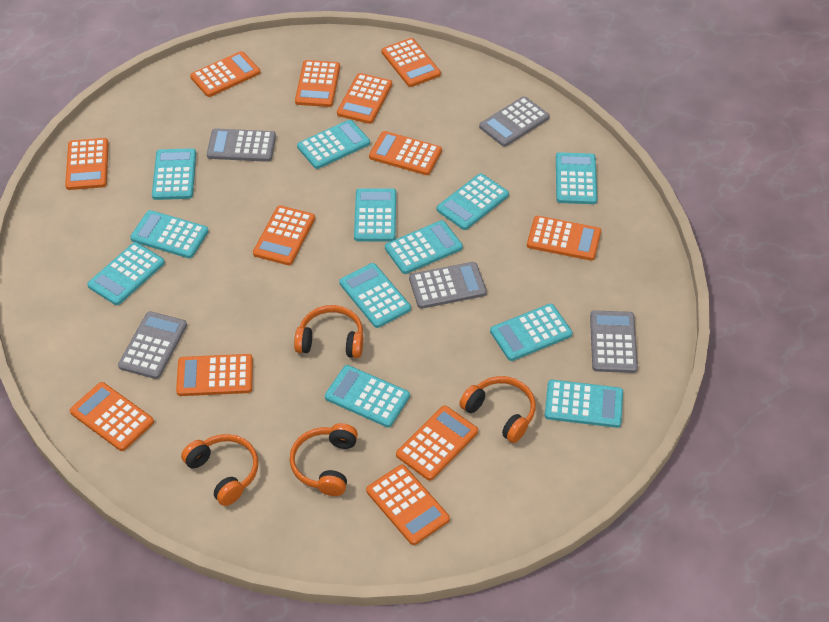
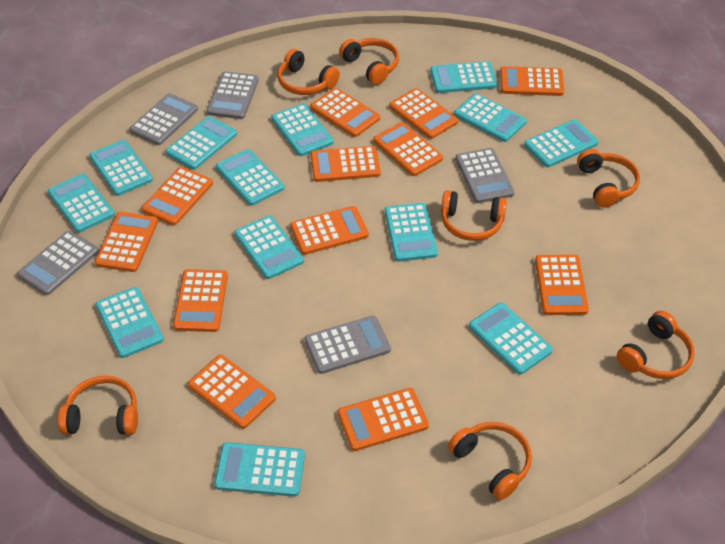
orange headphones: [181,434,258,506] [289,423,358,496] [294,305,363,358] [459,376,536,443] = 4 -> [58,375,138,435] [278,49,340,95] [339,38,399,85] [441,190,507,241] [448,422,532,500] [577,149,640,207] [617,311,695,379] = 7
turquoise calculator: [87,242,165,305] [130,210,209,258] [152,148,196,200] [297,120,370,169] [325,365,410,427] [339,263,411,328] [354,188,396,242] [385,220,463,274] [437,173,509,230] [490,304,572,361] [545,380,623,428] [556,152,597,204] = 12 -> [48,174,115,233] [89,140,153,196] [96,287,164,358] [166,116,237,170] [214,442,305,497] [216,149,284,206] [234,216,304,279] [271,104,334,156] [385,203,438,262] [430,61,497,93] [454,93,527,142] [469,303,553,375] [524,120,599,167] = 13

